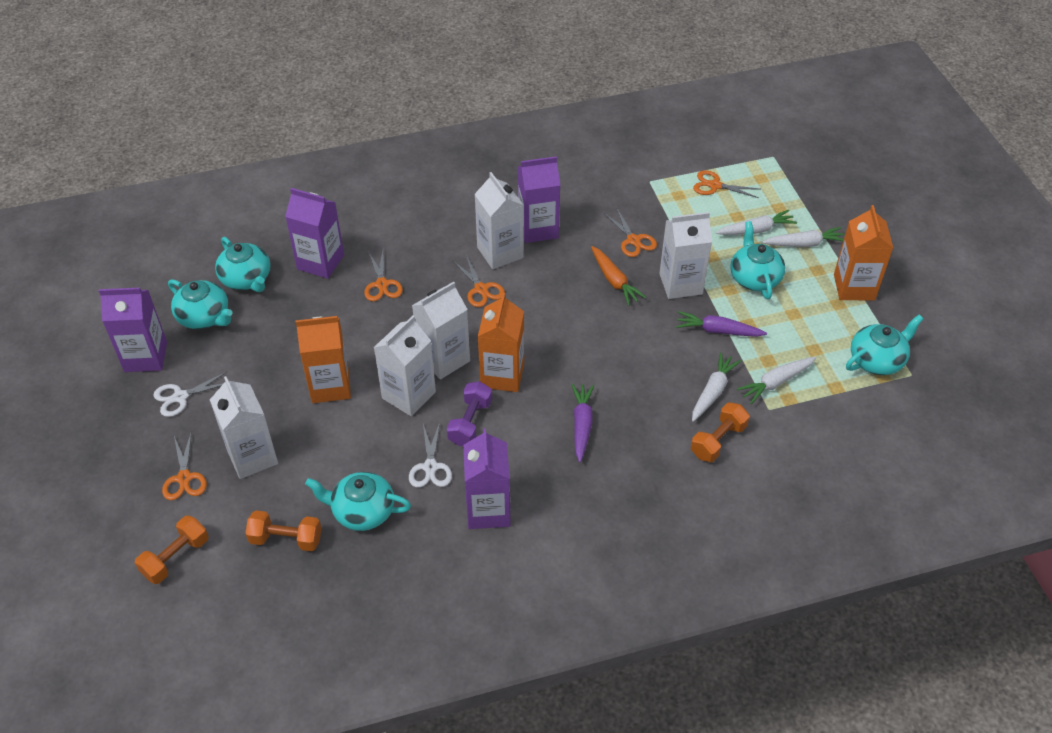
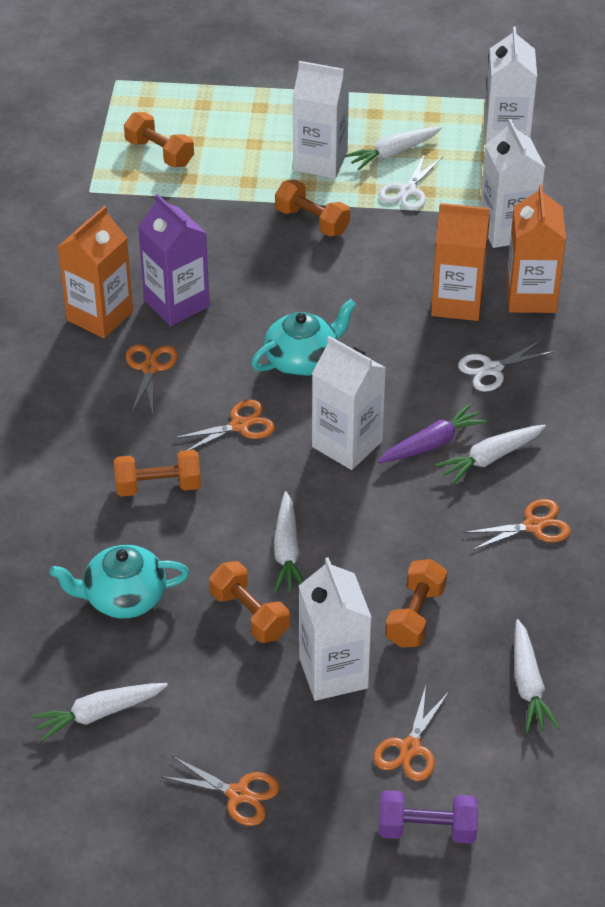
orange carrot: [591,246,646,306] = 1 -> none = 0
orange dumbbell: [135,516,209,584] [245,510,321,551] [691,402,750,462] = 3 -> [114,450,201,497] [124,112,194,167] [209,561,290,643] [275,180,350,237] [385,559,447,648] = 5
purple carrot: [571,384,594,462] [676,311,767,337] = 2 -> [378,403,488,463] = 1
purple carton: [99,288,167,372] [285,188,344,279] [463,428,511,529] [518,156,560,243] = 4 -> [138,194,210,326] = 1
turquoise teapot: [168,279,233,329] [215,237,271,292] [305,472,411,531] [730,221,785,299] [846,315,923,375] = 5 -> [49,544,189,618] [251,299,357,376] = 2
white carrot: [692,352,741,422] [716,210,797,235] [737,357,816,404] [762,227,844,247] = 4 -> [31,683,168,742] [273,491,304,592] [345,127,442,170] [436,425,546,484] [514,619,559,733] = 5

